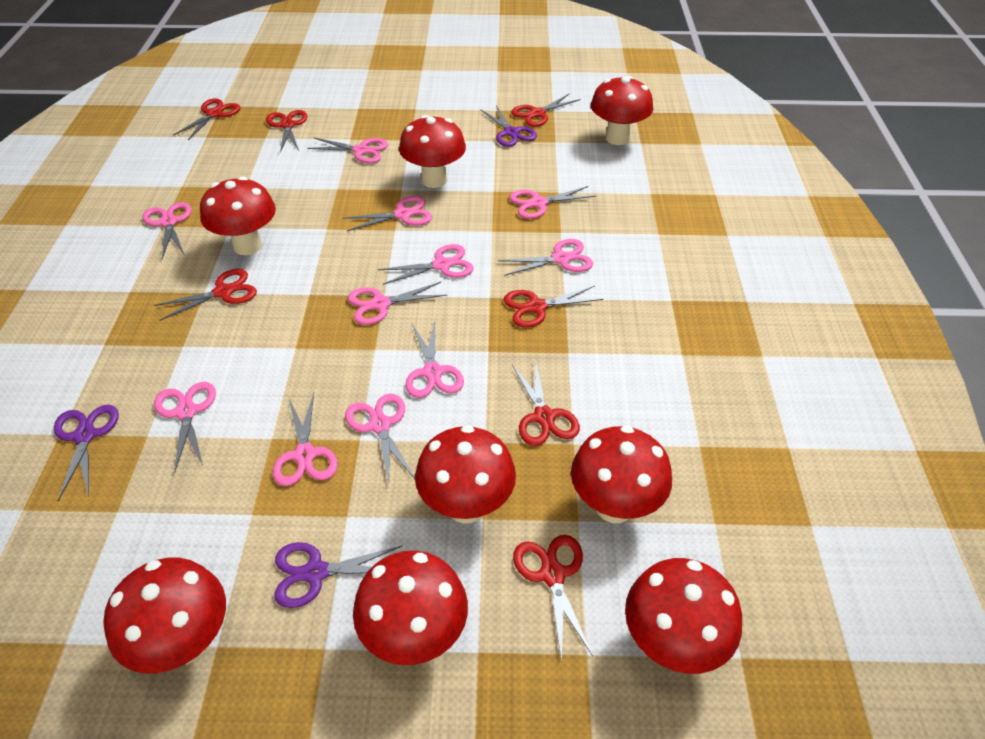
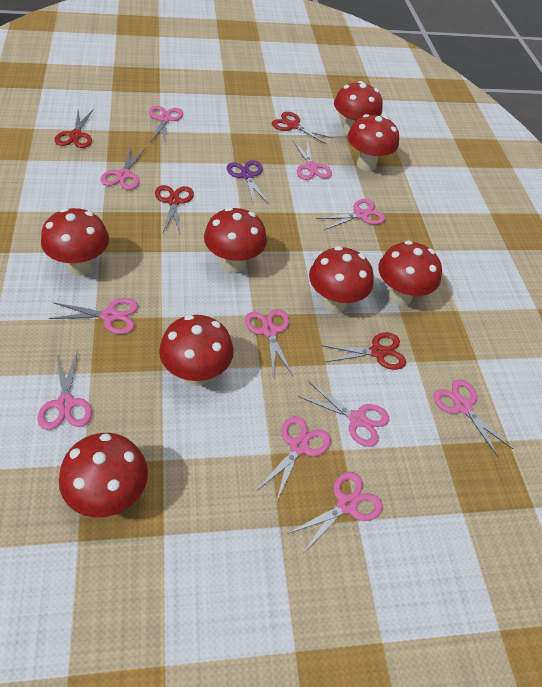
purple scissors: [54,405,119,501] [274,542,403,608] [481,105,537,147] = 3 -> [226,160,269,204] = 1
red scissors: [154,269,257,321] [173,99,240,140] [266,110,308,153] [504,286,603,328] [511,94,581,127] [512,359,580,446] [513,535,593,663] = 7 -> [54,110,93,148] [155,185,194,235] [272,112,332,144] [321,332,406,370] = 4

